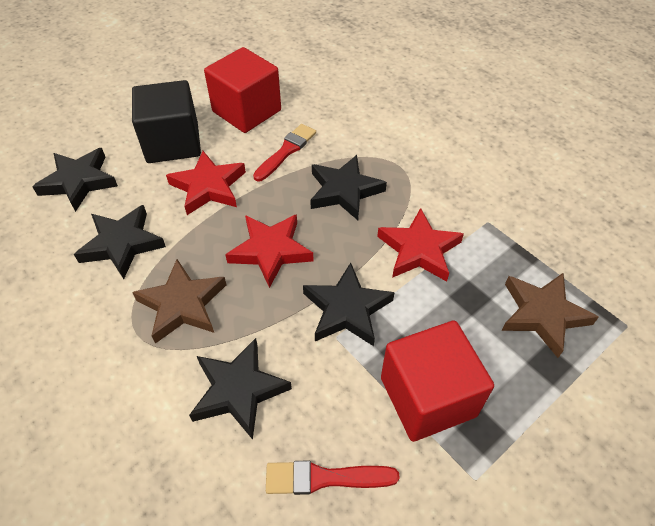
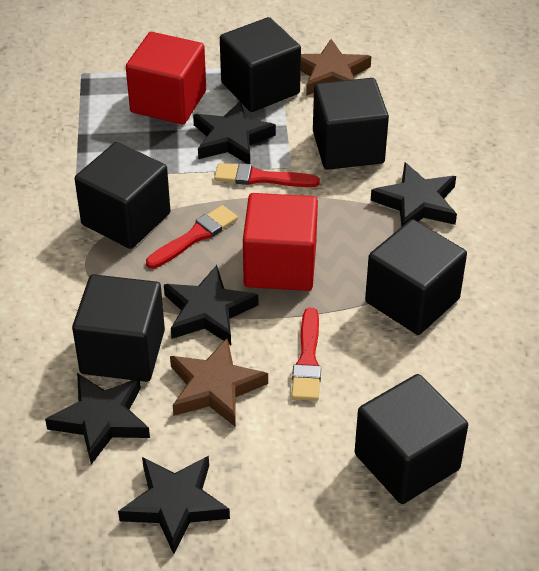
black cube: [132,80,201,163] = 1 -> [72,274,165,382] [75,142,170,249] [220,17,301,112] [313,78,389,170] [355,374,468,504] [365,219,467,335] = 6
red brush: [253,124,316,182] [266,461,400,495] = 2 -> [146,205,238,269] [214,163,320,187] [292,308,321,401] = 3
red star: [166,151,246,215] [225,214,314,288] [377,208,464,282] = 3 -> none = 0

